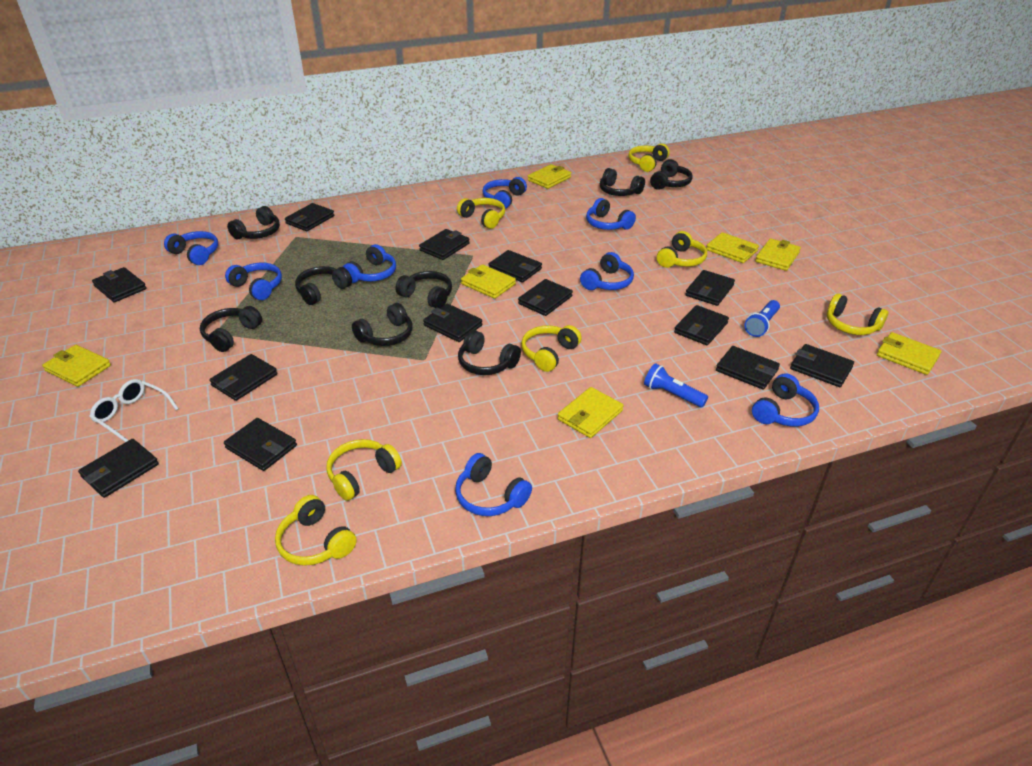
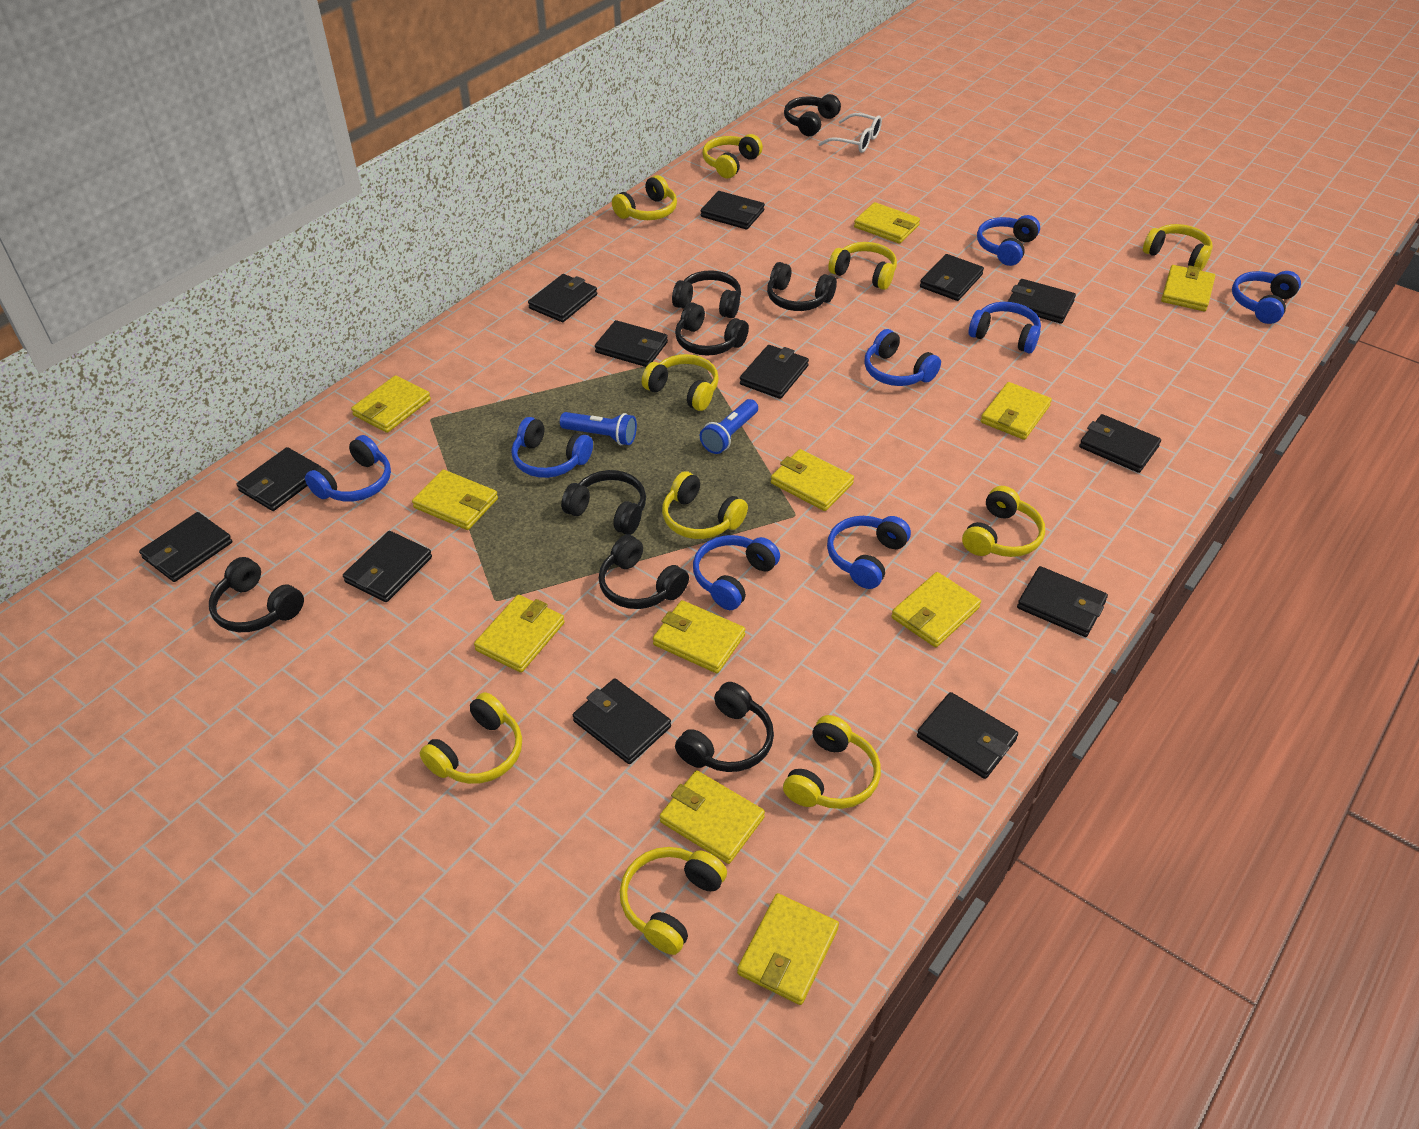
yellow headphones: [275,495,357,566] [326,439,402,501] [457,198,505,229] [521,325,582,372] [628,144,670,172] [657,231,707,268] [827,293,888,335] = 7 -> [419,692,522,784] [612,175,677,220] [620,847,727,955] [642,354,719,411] [662,471,748,539] [702,134,763,178] [783,715,881,809] [828,242,897,290] [962,486,1045,557] [1143,224,1213,271] = 10
yellow wallet: [42,345,111,387] [461,264,516,299] [528,164,571,189] [558,387,624,438] [706,232,759,263] [755,238,801,271] [877,332,941,375] = 7 -> [351,375,431,433] [412,470,498,530] [474,595,565,673] [653,600,745,673] [660,771,765,864] [737,893,839,1005] [771,449,854,511] [854,202,920,243] [891,572,981,647] [981,382,1052,440] [1161,265,1215,311] = 11

